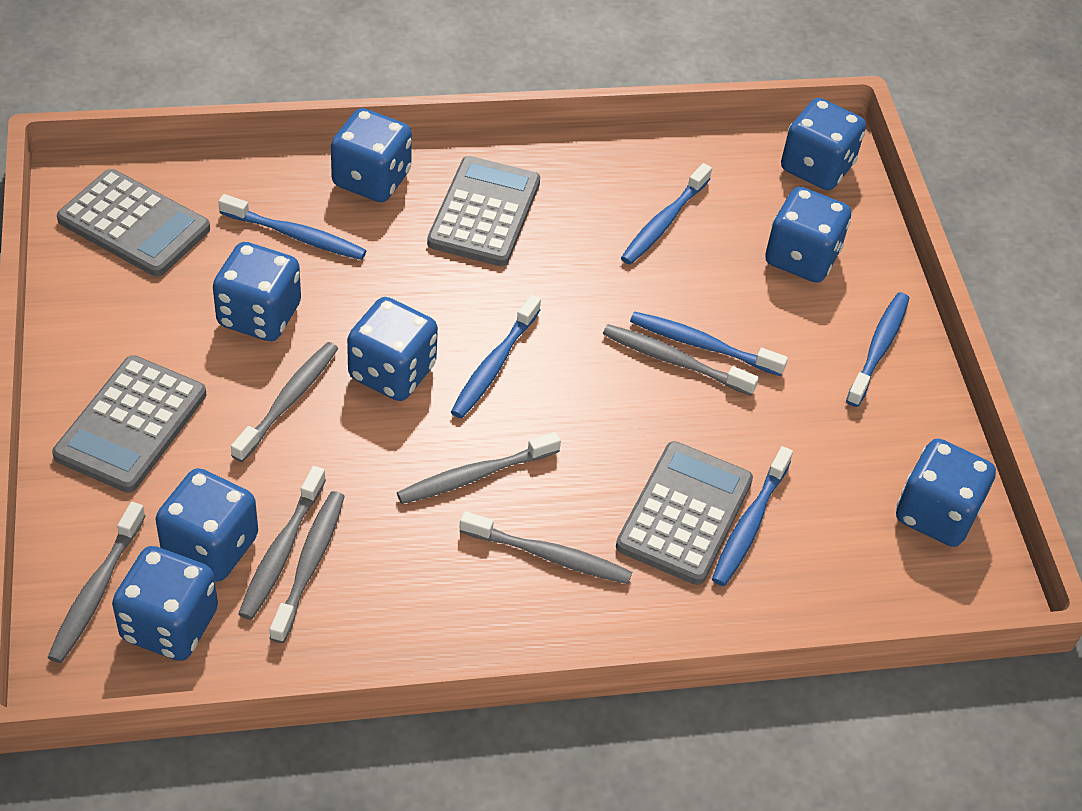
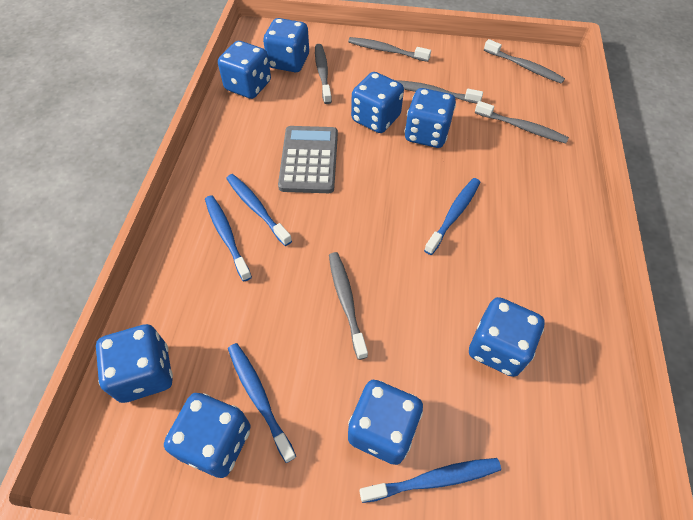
blue toothbrush: [218,194,367,260] [451,295,541,418] [621,163,712,265] [630,311,788,376] [712,446,793,586] [846,292,909,407] = 6 -> [205,195,252,281] [226,174,292,246] [228,343,296,463] [359,458,501,503] [424,178,480,255] = 5
grey calculator: [52,355,206,493] [57,169,210,277] [427,156,540,266] [616,441,753,585] = 4 -> [278,126,338,193] = 1
grey toothbrush: [48,502,145,663] [231,342,338,462] [238,466,326,620] [270,491,345,643] [397,432,561,504] [459,511,632,584] [603,324,759,396] = 7 -> [315,44,332,104] [329,252,368,360] [348,37,431,62] [395,80,483,103] [475,101,569,143] [484,39,565,84] = 6

